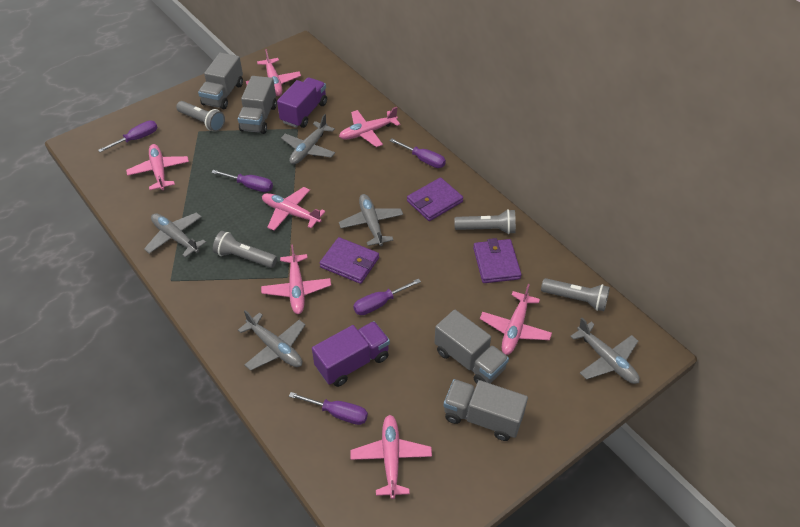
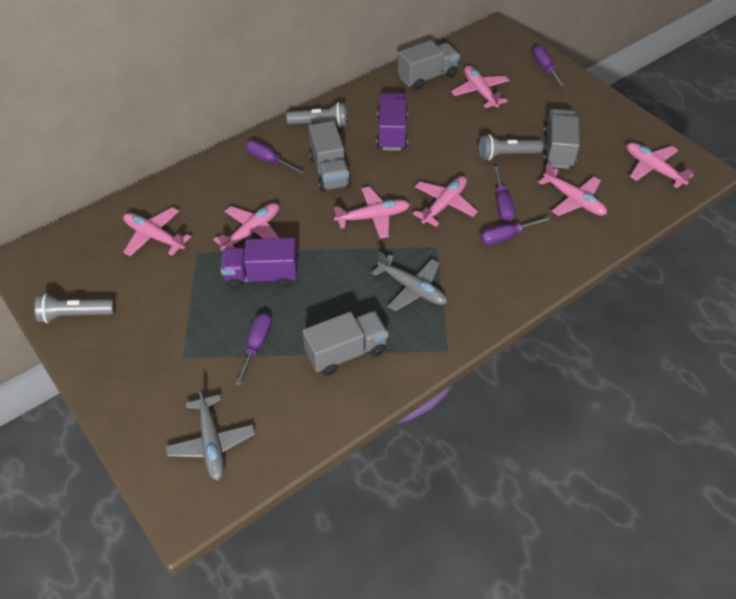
grey flashlight: [176,101,225,132] [213,231,277,268] [454,209,516,234] [541,278,610,311] = 4 -> [35,293,115,323] [286,102,347,127] [479,134,543,160] = 3
grey plane: [144,212,206,258] [238,310,305,371] [281,114,335,164] [339,194,403,246] [570,318,640,384] = 5 -> [166,387,255,481] [372,251,447,311] = 2
purple wallet: [320,237,379,284] [407,177,463,221] [473,238,522,283] = 3 -> none = 0

